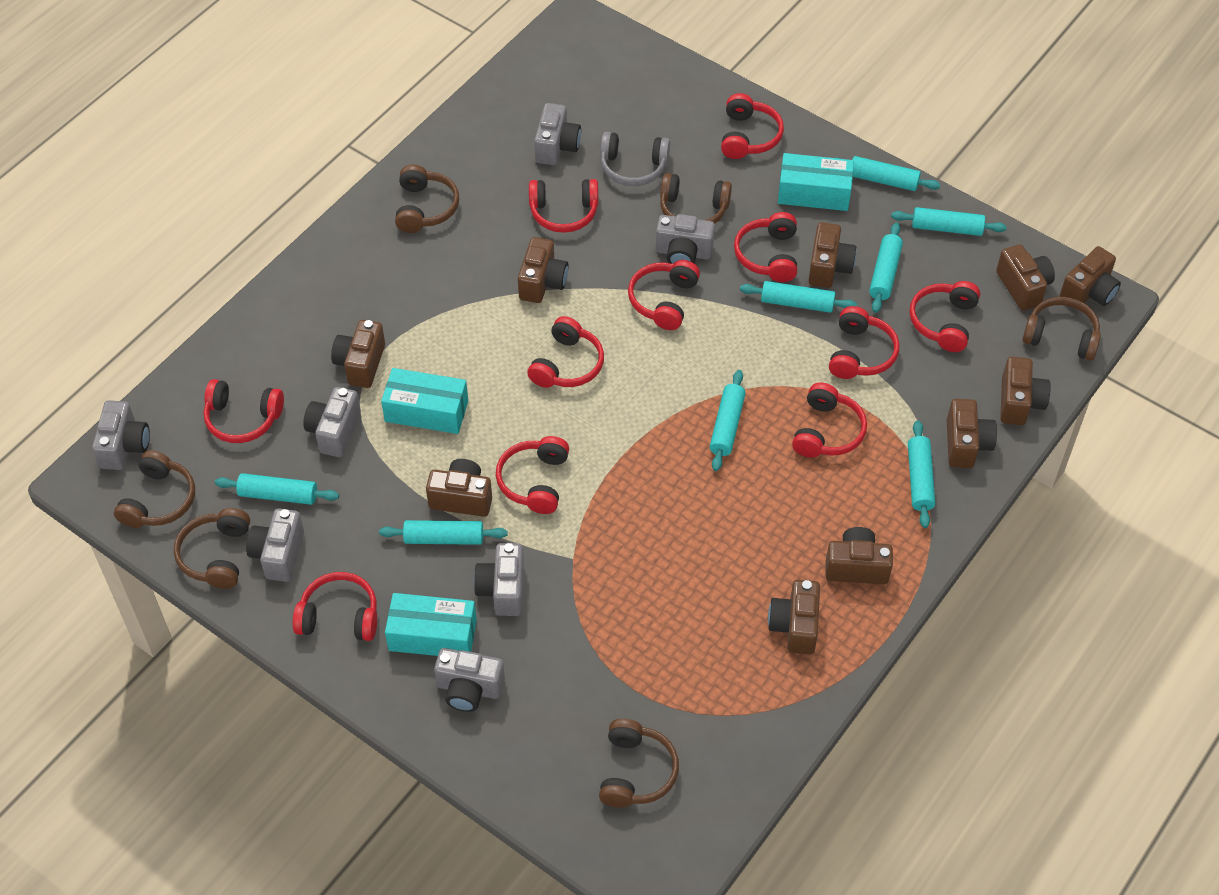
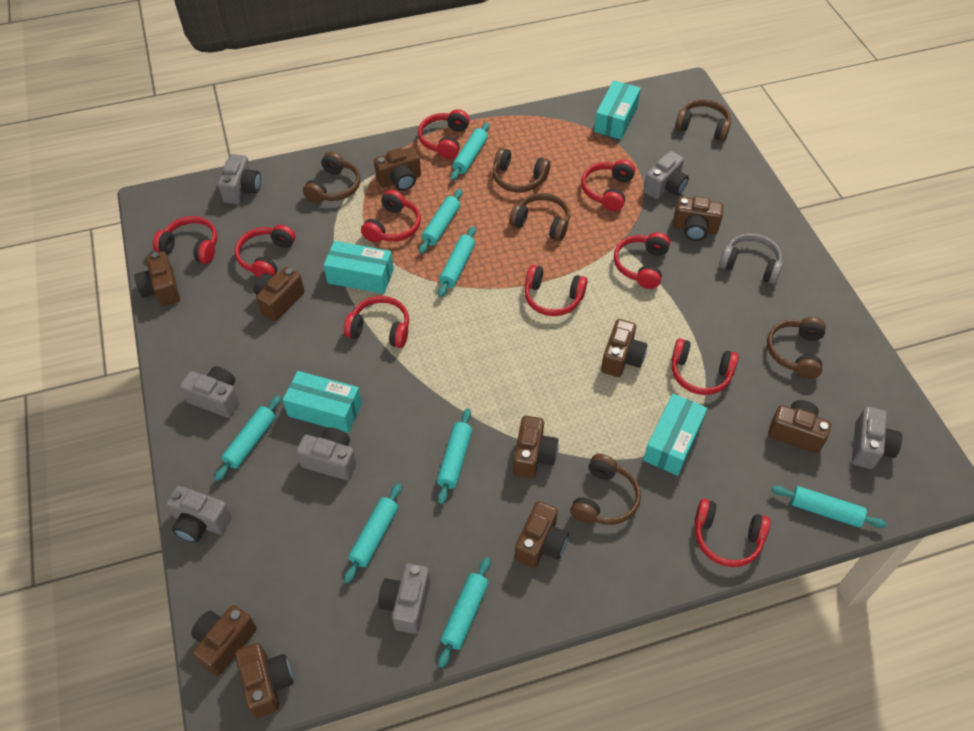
red headphones: [204,379,284,443] [293,572,377,641] [496,436,569,514] [527,316,604,388] [529,179,598,233] [628,260,700,330] [721,93,784,159] [734,212,797,282] [792,383,867,457] [829,306,899,379] [909,281,980,352] = 11 -> [153,216,217,264] [235,224,296,278] [344,296,409,348] [361,190,421,243] [418,109,470,159] [525,265,587,316] [581,159,635,212] [614,232,670,289] [671,339,739,395] [695,499,770,567] = 10
turquoise box: [381,368,468,434] [385,593,477,656] [778,153,854,211] = 3 -> [283,371,362,433] [324,241,394,294] [594,80,641,139] [643,394,708,476] = 4

